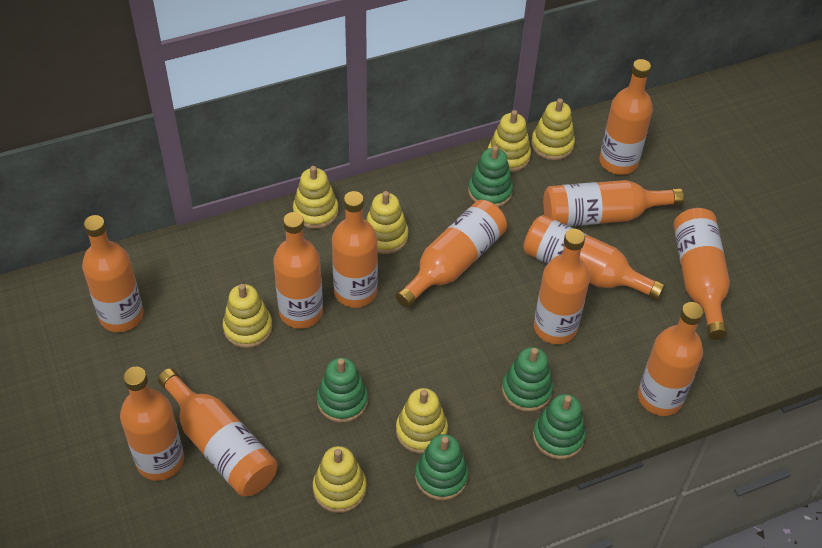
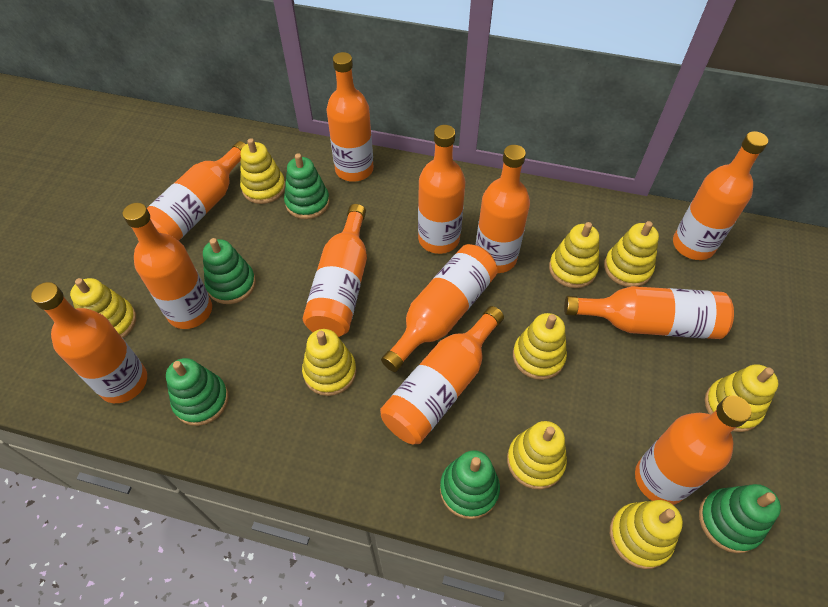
yellow stacking toy: [223,284,273,348] [293,166,338,229] [313,446,367,513] [366,191,409,254] [396,388,448,454] [488,110,531,172] [531,98,575,160] = 7 -> [70,278,136,338] [240,138,286,204] [302,329,356,396] [507,421,567,490] [513,313,567,380] [549,222,599,288] [604,221,659,287] [610,500,683,569] [705,364,779,432] = 9

